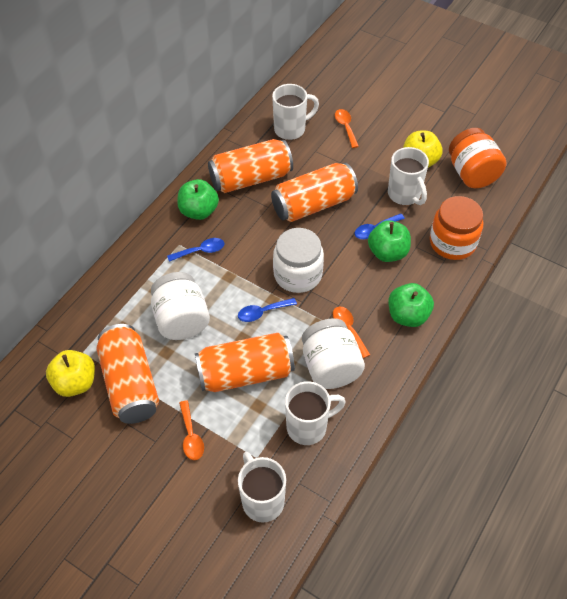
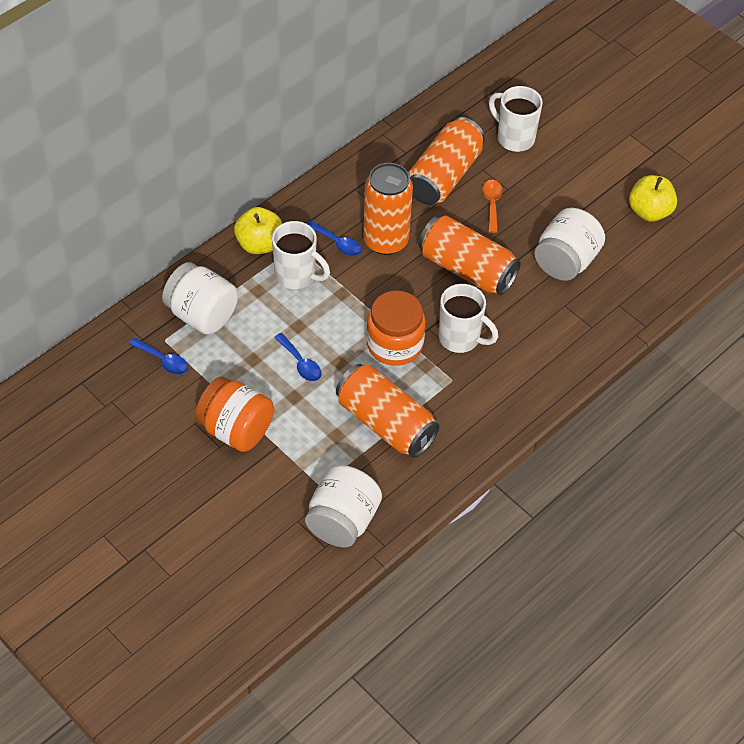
green apple: [177,179,219,220] [368,220,411,262] [388,283,434,327] = 3 -> none = 0
orange spoon: [179,400,204,460] [333,307,370,358] [335,109,359,148] = 3 -> [483,180,503,233] = 1
white mug: [238,452,286,523] [272,84,319,140] [285,381,346,445] [388,147,429,205] = 4 -> [272,221,330,289] [438,284,498,353] [489,86,543,152] = 3

